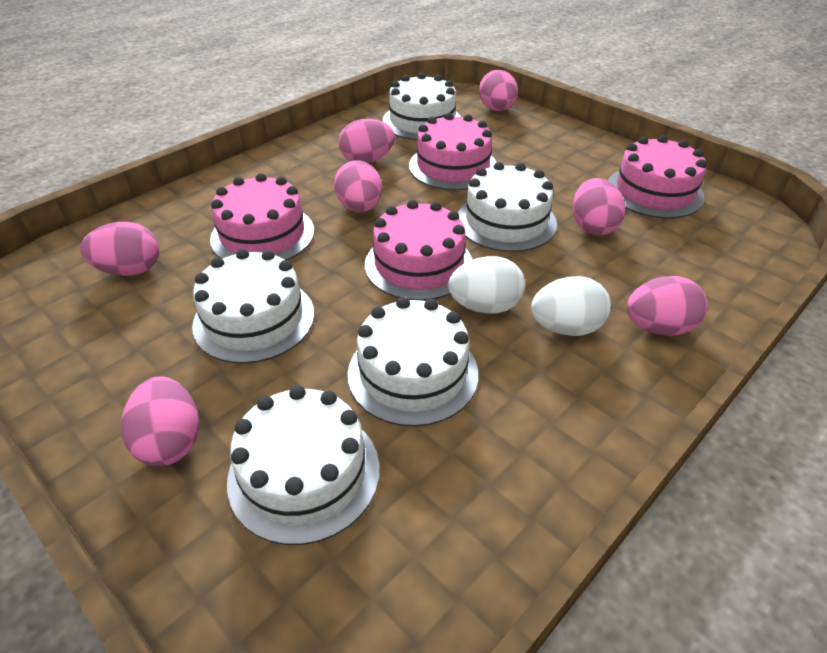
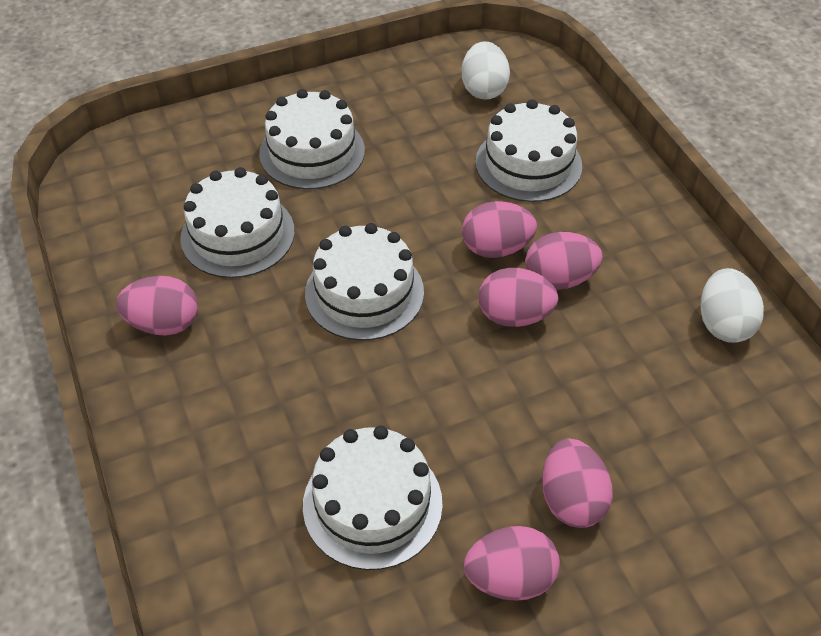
pink cake: [210,173,314,260] [365,200,472,301] [409,113,496,190] [608,135,707,219] = 4 -> none = 0
pink egg: [80,222,159,276] [121,376,199,466] [334,160,382,212] [339,119,395,163] [479,70,518,111] [573,178,625,236] [627,276,708,336] = 7 -> [116,276,198,336] [462,201,537,258] [464,526,560,601] [478,268,559,327] [525,232,603,290] [542,438,613,528] = 6

